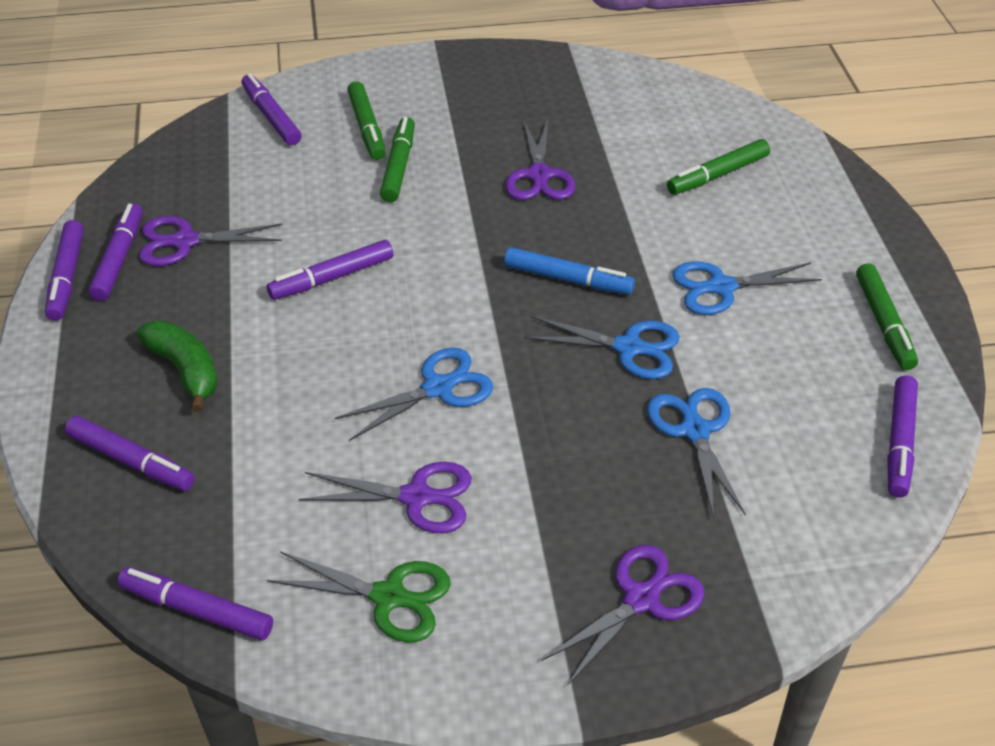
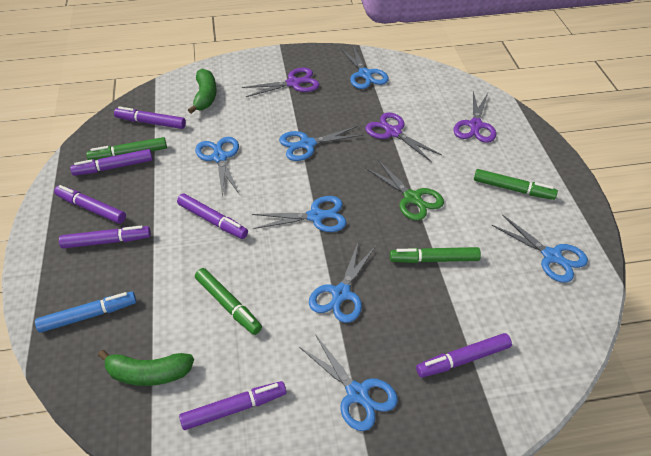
blue scissors: [335,347,493,441] [524,316,680,379] [647,388,746,518] [672,261,822,315] = 4 -> [195,137,240,198] [252,196,346,232] [279,126,363,161] [299,334,398,431] [309,241,376,323] [340,46,389,89] [492,214,588,283] = 7
green banana: [136,321,218,412] = 1 -> [98,350,194,386] [188,69,217,114] = 2
purple scissors: [139,216,282,266] [299,462,472,533] [505,119,575,200] [541,545,704,686] = 4 -> [242,68,319,97] [365,112,442,162] [453,91,496,143] = 3

